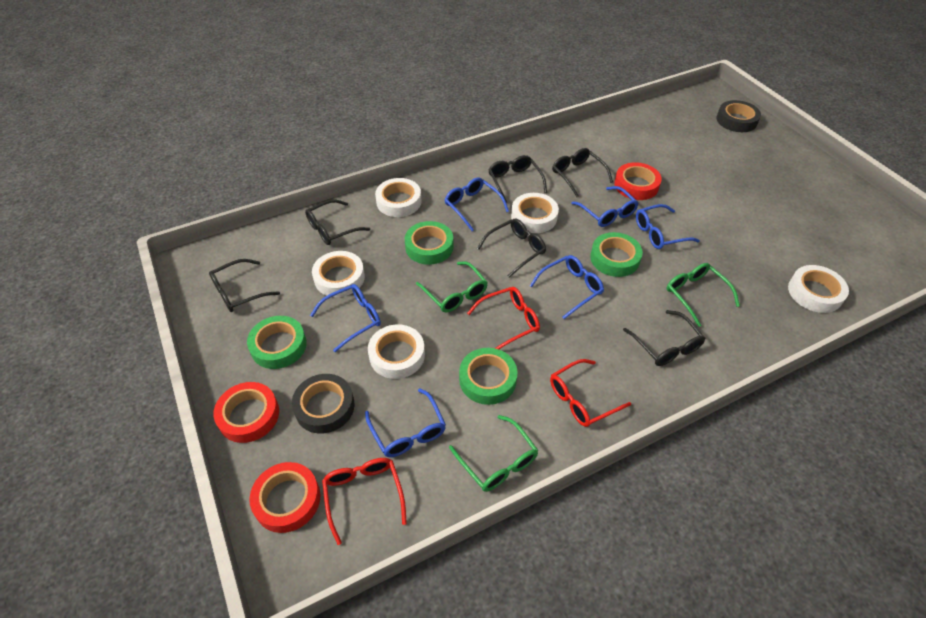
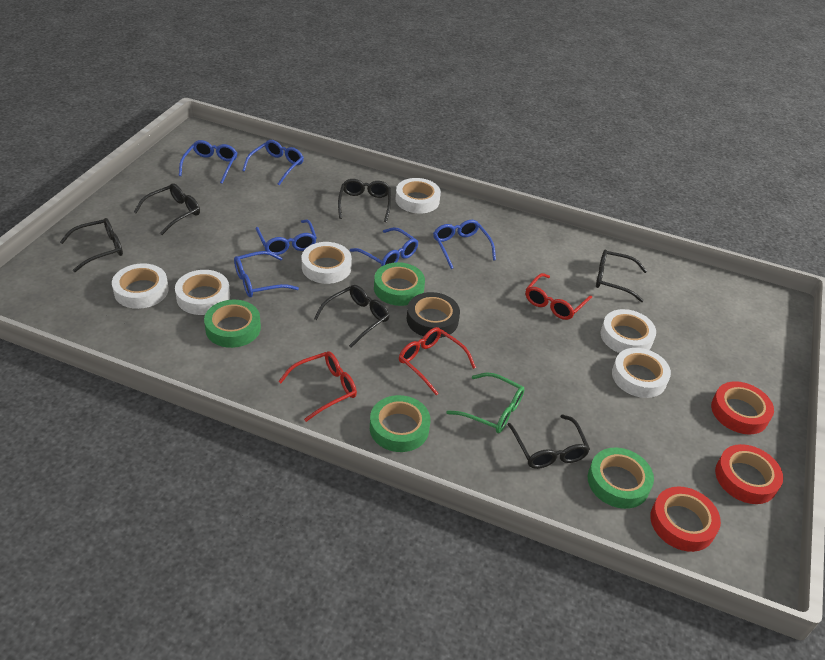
black tape: [292,374,355,434] [716,100,761,132] = 2 -> [407,292,460,338] = 1
green glasses: [416,261,488,313] [449,415,538,492] [666,263,740,327] = 3 -> [447,373,525,433] = 1
white tape: [312,251,365,297] [368,324,425,379] [375,178,422,217] [511,193,559,233] [788,265,849,313] = 5 -> [112,263,169,309] [175,270,230,315] [302,242,352,284] [396,178,441,213] [601,309,656,353] [612,348,671,398] = 6

